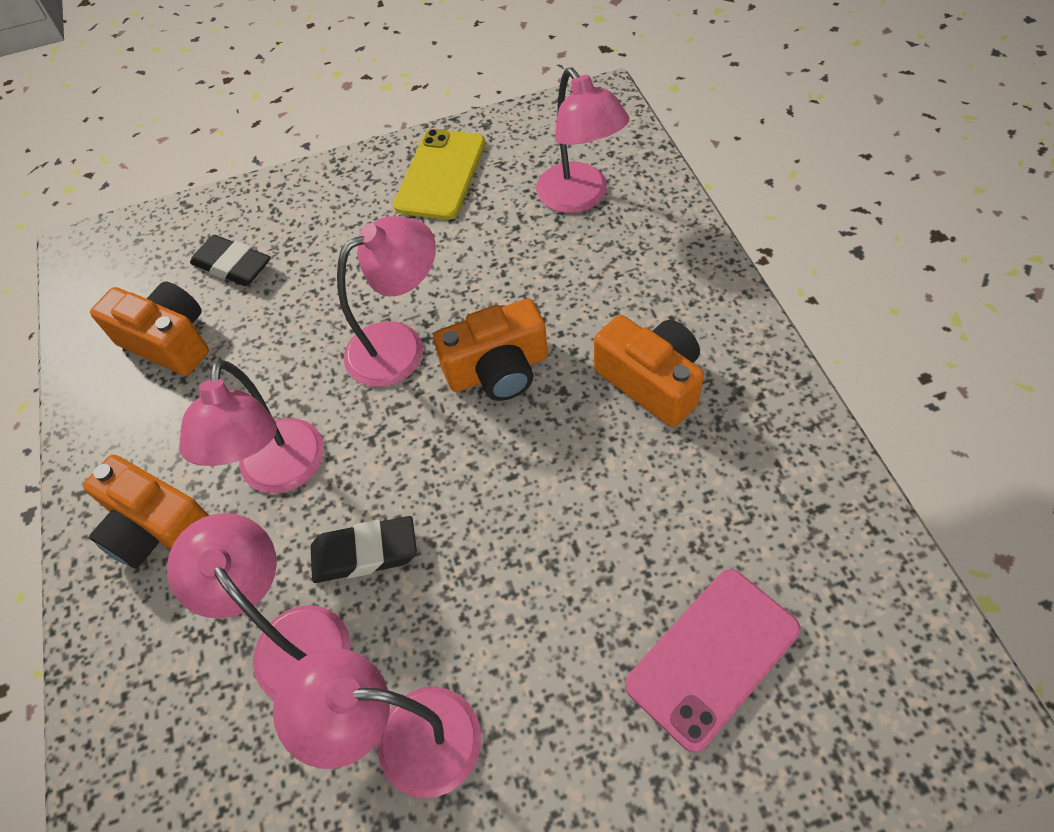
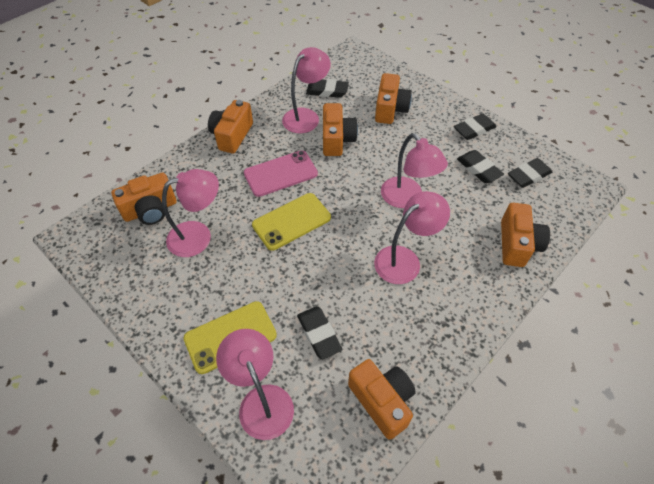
black eraser: [190,235,271,286] [310,516,417,583] = 2 -> [297,306,342,360] [306,79,349,98] [454,113,497,140] [457,150,504,183] [508,158,552,188] = 5
orange camera: [83,455,209,569] [90,281,209,376] [433,298,548,401] [594,315,704,427] = 4 -> [111,172,177,225] [208,100,253,154] [323,103,358,156] [348,359,416,440] [375,73,412,124] [501,203,550,267] = 6
yellow phone: [393,129,485,220] = 1 -> [184,301,277,374] [252,193,331,251] = 2

